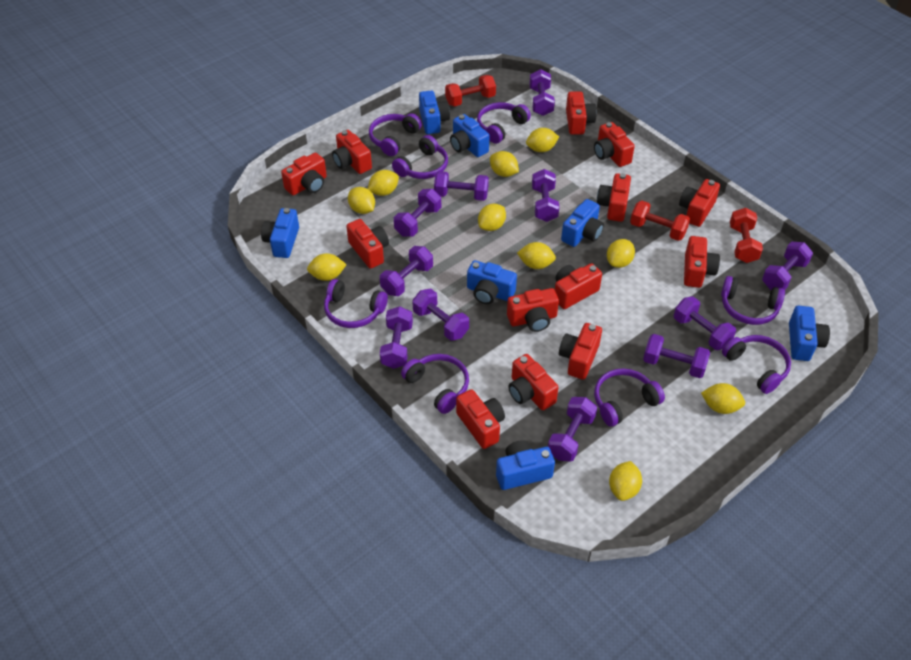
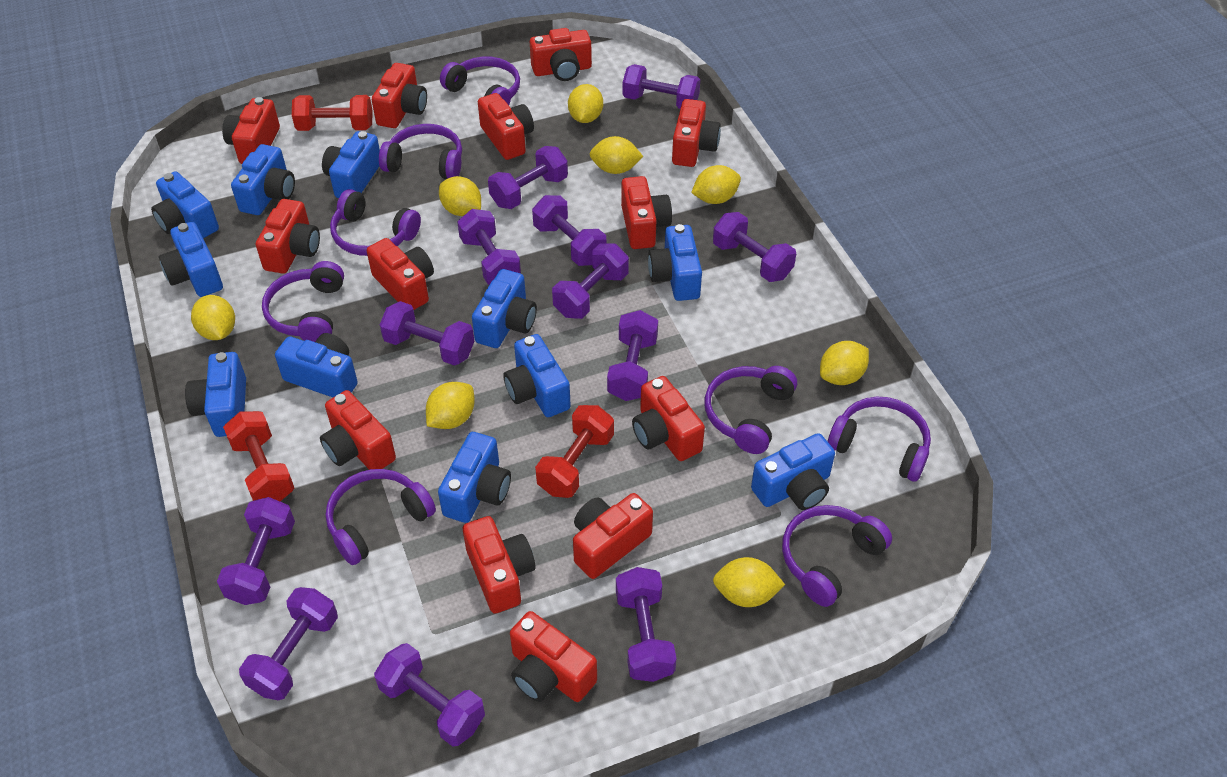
blue camera: [261,208,299,258] [419,91,450,134] [450,114,490,157] [467,260,517,304] [496,440,555,490] [561,199,604,247] [789,306,830,361] = 7 -> [151,171,219,238] [159,222,223,297] [185,352,246,437] [231,144,295,215] [275,333,358,397] [322,131,380,198] [438,432,511,523] [472,269,537,348] [503,334,571,417] [648,224,702,301] [751,433,835,510] = 11
purple dumbbell: [380,246,433,296] [380,306,413,369] [394,189,441,236] [412,289,469,341] [434,171,489,201] [529,69,555,116] [532,169,559,222] [548,397,597,462] [643,334,710,378] [674,296,736,350] [762,242,813,290] = 11 -> [217,497,295,605] [239,587,338,700] [374,643,485,747] [380,301,474,366] [457,209,521,285] [488,146,568,209] [532,195,606,266] [552,243,629,319] [607,310,658,401] [616,567,676,682] [623,64,700,109] [713,212,796,282] = 12
yellow lemon: [307,253,347,281] [348,187,375,214] [368,170,399,196] [478,204,506,231] [490,151,519,177] [517,242,556,269] [526,128,559,152] [607,239,635,268] [609,461,642,501] [701,383,745,414] = 10 -> [191,295,235,340] [426,382,475,429] [439,176,481,216] [568,84,603,123] [590,136,643,174] [691,165,741,204] [713,557,785,607] [820,341,869,385] = 8

